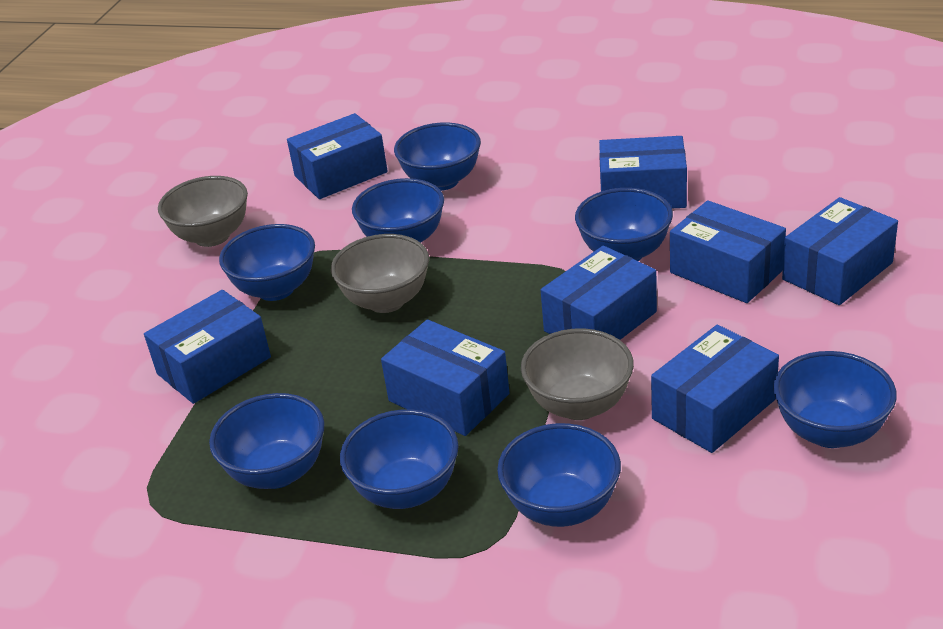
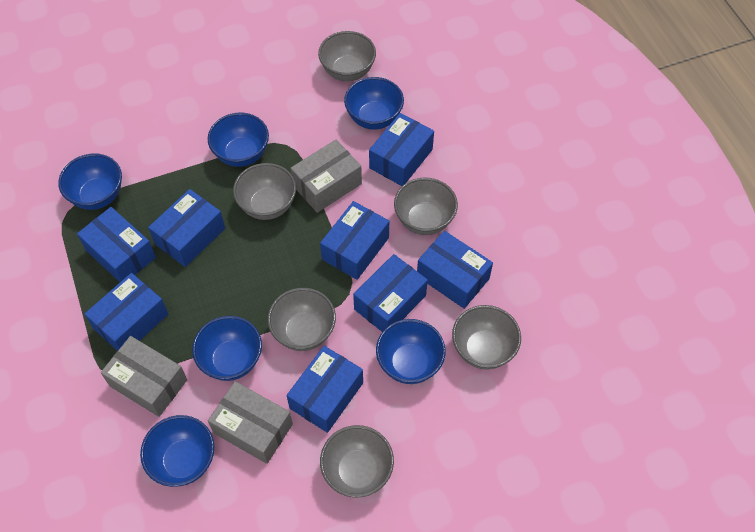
blue bowl: [209,393,325,489] [219,224,315,301] [340,409,459,509] [352,178,444,243] [394,123,481,191] [497,423,621,527] [575,188,673,261] [773,351,897,448] = 8 -> [58,154,122,210] [140,415,214,487] [192,316,262,381] [208,113,269,167] [344,77,404,130] [376,319,446,384] = 6
grey bowl: [158,176,248,247] [331,234,429,313] [521,328,634,420] = 3 -> [233,163,296,220] [268,288,336,351] [318,31,376,81] [320,425,394,497] [394,178,458,235] [452,305,521,370] = 6
grey box: none = 0 -> [101,336,187,417] [208,381,293,464] [291,140,362,213] = 3

